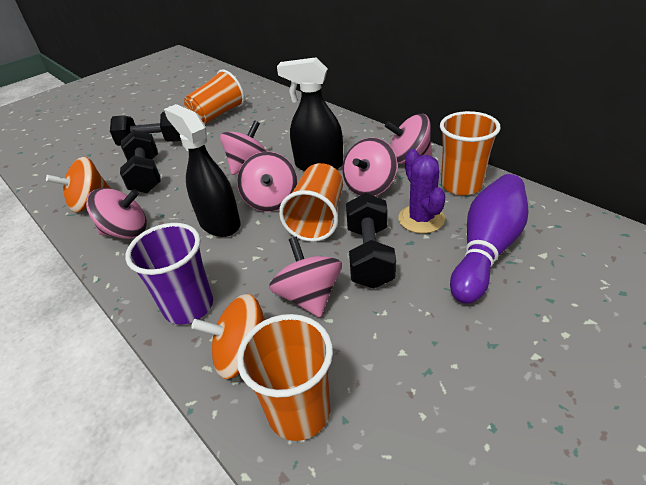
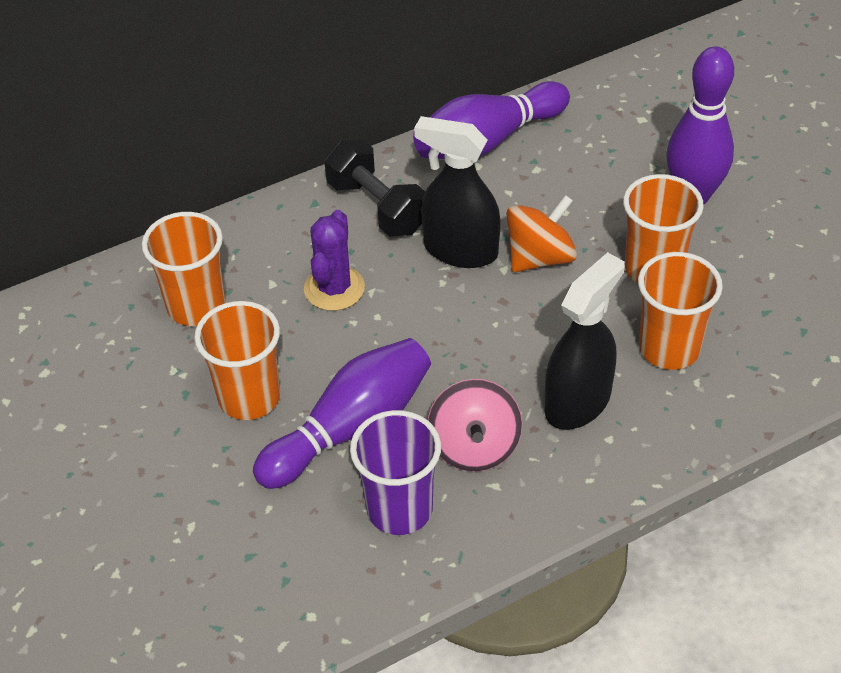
black dumbbell: [110,112,181,146] [120,130,161,193] [346,193,396,289] = 3 -> [324,140,425,237] = 1
orange spinning top: [46,157,110,213] [191,294,265,379] = 2 -> [506,195,577,272] = 1
pink spinning top: [86,188,147,239] [220,120,267,175] [237,152,297,212] [269,237,342,318] [343,138,397,196] [385,114,432,164] = 6 -> [428,379,522,471] = 1
purple bowling pin: [450,174,529,304] = 1 -> [253,338,431,489] [413,81,570,159] [666,46,734,205] = 3

